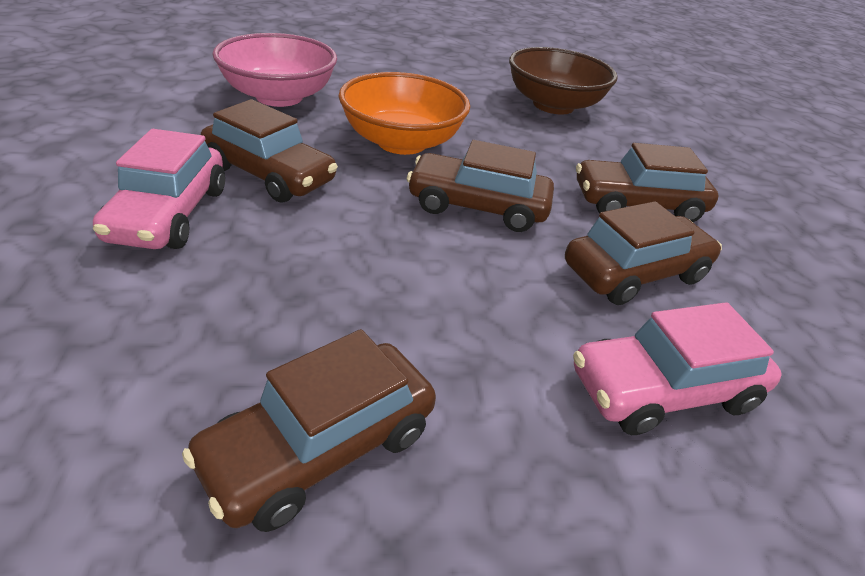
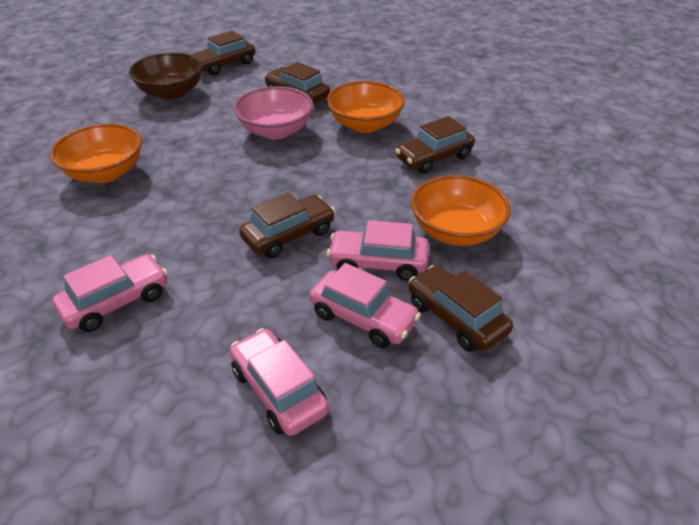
orange bowl: [338,72,470,155] = 1 -> [50,123,142,183] [327,81,405,133] [411,175,511,246] = 3
pink car: [93,129,225,249] [573,302,782,435] = 2 -> [53,254,168,332] [230,328,329,436] [309,263,421,348] [327,220,429,281] = 4

